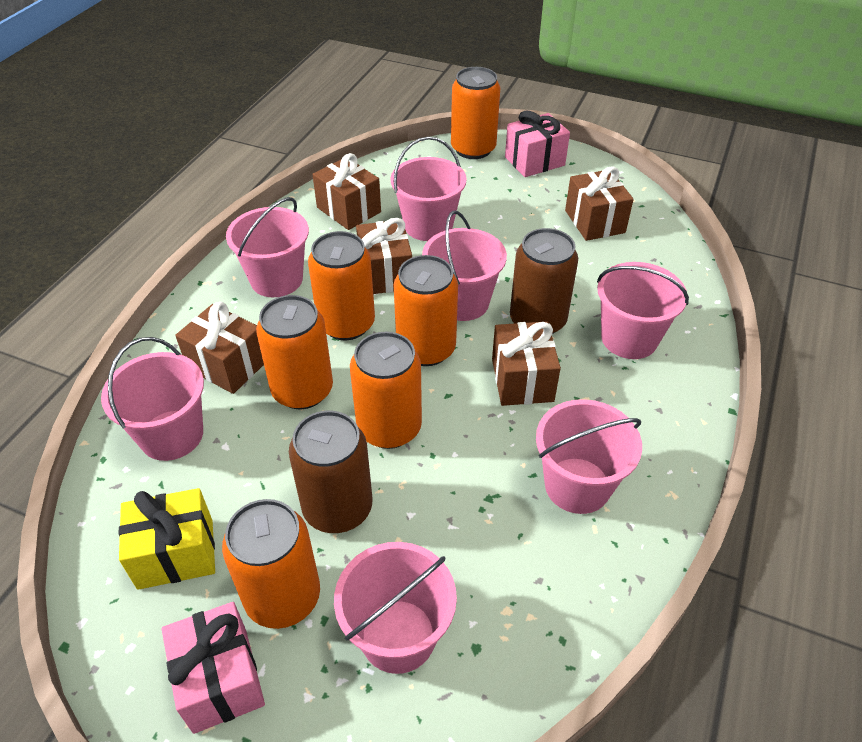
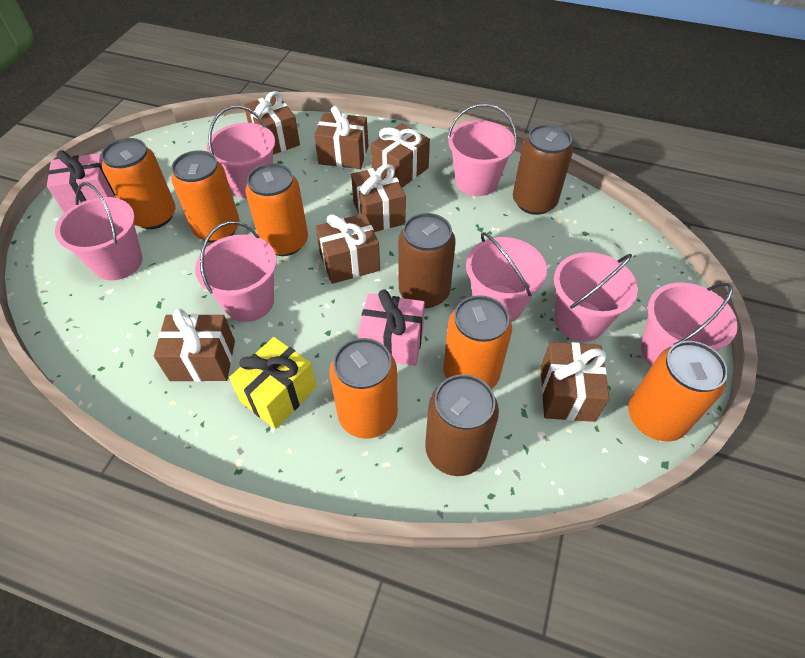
brown can: [289,411,373,533] [510,228,578,334] = 2 -> [398,213,456,308] [425,374,499,476] [513,124,573,215] = 3
brown gift: [175,302,264,394] [312,153,381,230] [356,218,412,294] [492,321,561,406] [565,166,634,241] = 5 -> [154,309,235,382] [244,91,300,155] [314,106,368,169] [316,213,380,284] [351,164,406,232] [371,123,430,188] [540,342,609,422] = 7

